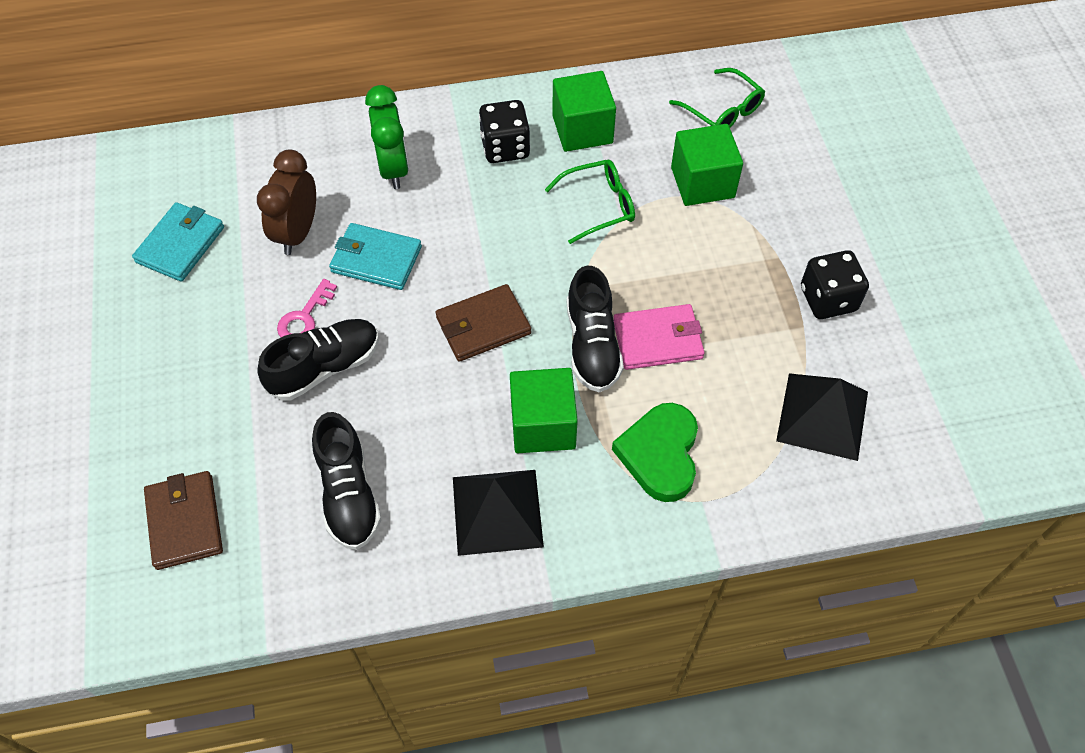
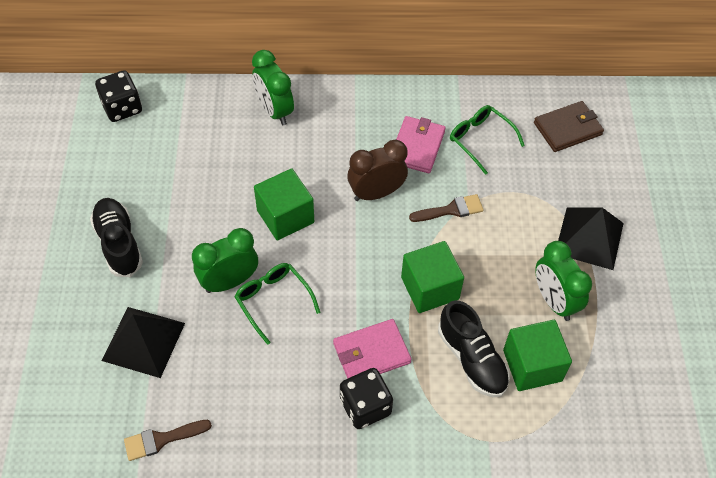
black shoe: [257,319,379,400] [312,412,381,550] [567,265,624,392] = 3 -> [90,198,143,277] [438,300,510,397] = 2
brown brush: none = 0 -> [124,420,212,461] [409,194,484,222] = 2
brown wallet: [144,471,223,570] [436,284,531,362] = 2 -> [534,101,604,152] = 1
green clock: [365,85,409,189] = 1 -> [192,228,258,293] [252,50,294,125] [535,241,592,321] = 3
green heart: [612,403,698,502] = 1 -> none = 0
pink key: [277,279,337,337] = 1 -> none = 0
pink wallet: [613,304,705,370] = 1 -> [333,319,412,379] [396,116,446,173] = 2
turquoise wallet: [132,202,224,282] [329,223,422,290] = 2 -> none = 0

